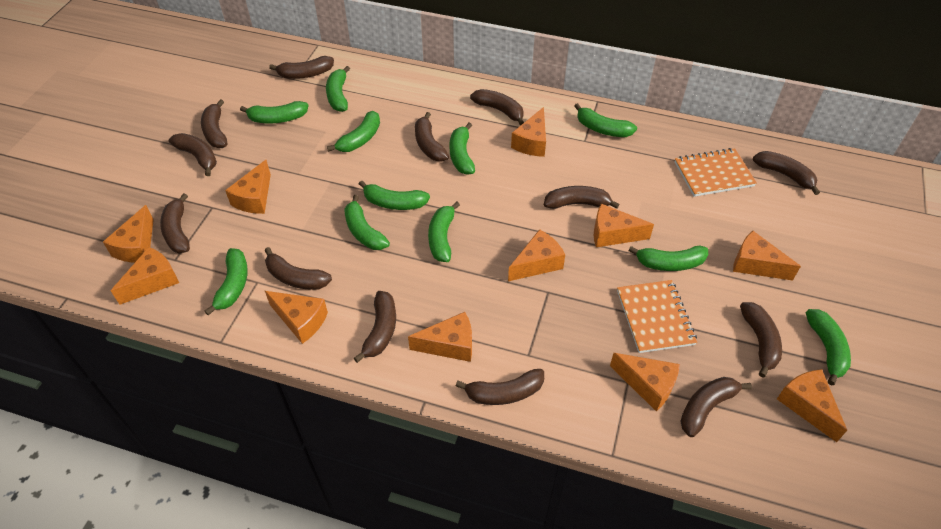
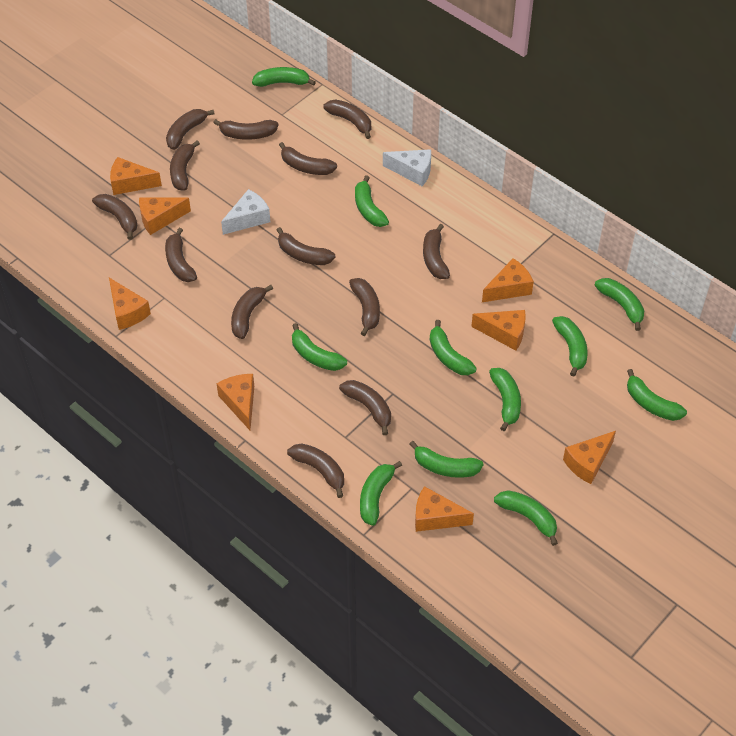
orange cheese: [103,205,154,263] [111,247,179,305] [225,160,271,214] [265,291,328,344] [408,312,472,362] [508,229,565,281] [511,107,546,157] [594,204,654,247] [610,353,680,411] [733,231,801,281] [777,369,847,442] = 11 -> [109,278,151,330] [110,157,162,195] [139,197,191,235] [217,374,254,430] [415,486,474,532] [471,310,526,351] [482,258,534,302] [563,431,616,484] = 8
orange notebook: [617,280,697,353] [675,148,757,197] = 2 -> none = 0
white cheese: none = 0 -> [221,189,270,235] [383,149,431,186] = 2

